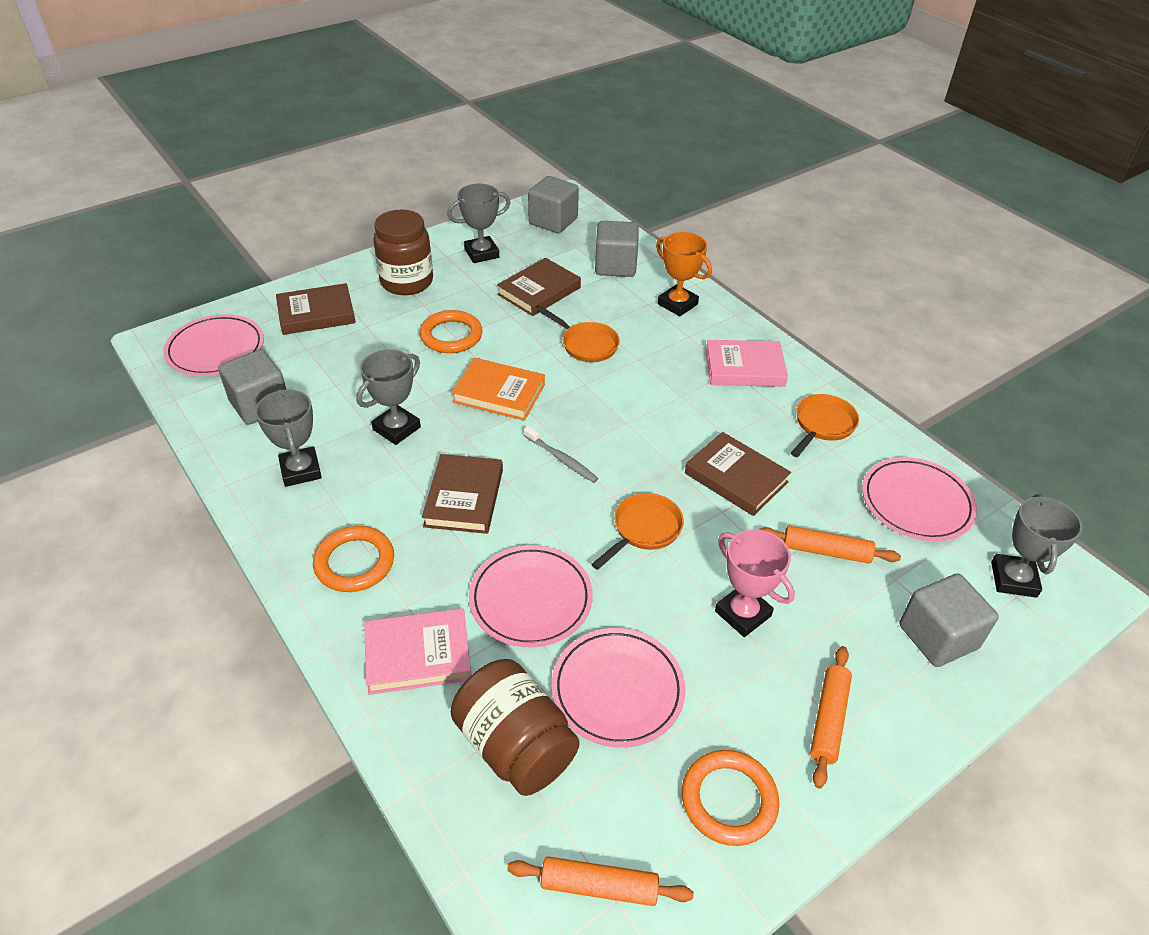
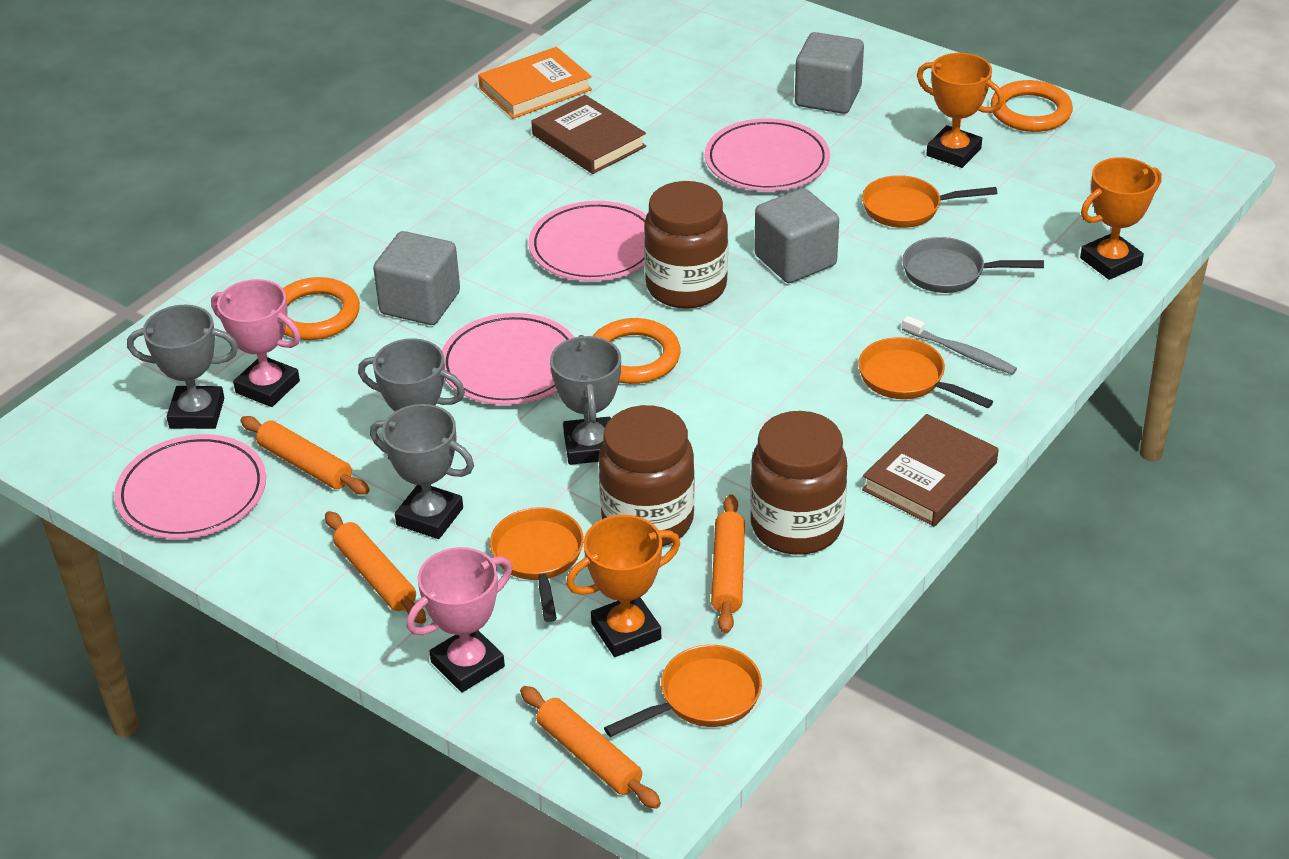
brown book: [276,283,356,335] [422,454,503,534] [497,258,581,316] [685,432,791,516] = 4 -> [532,95,646,174] [862,414,999,526] = 2
brown jar: [373,210,433,295] [451,659,580,796] = 2 -> [599,405,695,546] [644,181,728,309] [750,411,847,555] = 3
grey cube: [218,349,287,425] [528,176,579,233] [595,221,639,277] [899,573,999,667] = 4 -> [373,231,460,325] [754,188,839,283] [795,32,864,114] = 3
grey pan: none = 0 -> [902,237,1044,293] = 1
orange pan: [537,306,620,362] [591,493,684,570] [791,394,859,457] = 3 -> [490,507,584,622] [604,645,762,737] [858,337,993,408] [862,175,997,228] = 4
orange rolling pin: [507,856,694,906] [759,526,901,564] [810,646,852,789] = 3 -> [240,416,370,495] [325,511,426,624] [520,686,661,809] [711,494,745,634] = 4
orange trophy: [656,232,712,316] = 1 -> [566,515,680,657] [917,53,1004,168] [1080,157,1162,280] = 3
pink book: [364,608,471,695] [705,340,788,387] = 2 -> none = 0
pink trophy: [715,529,795,637] = 1 -> [211,279,301,407] [406,547,512,692] = 2

